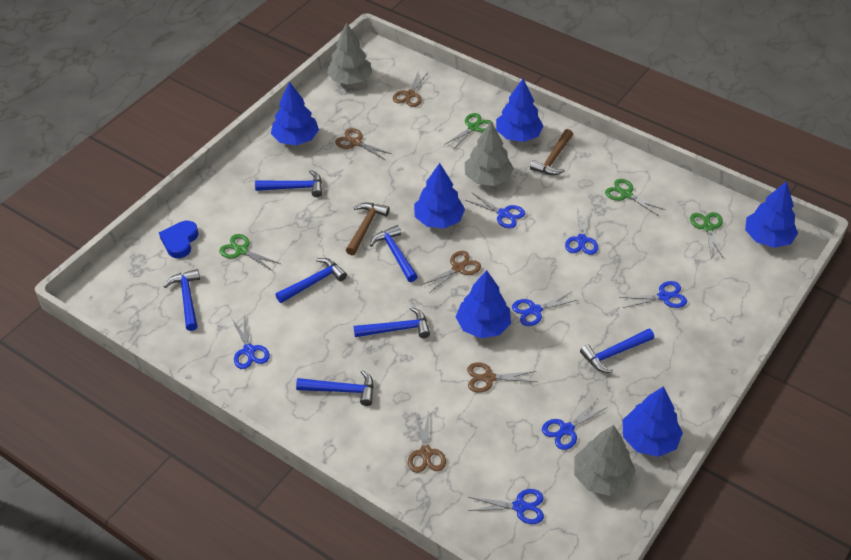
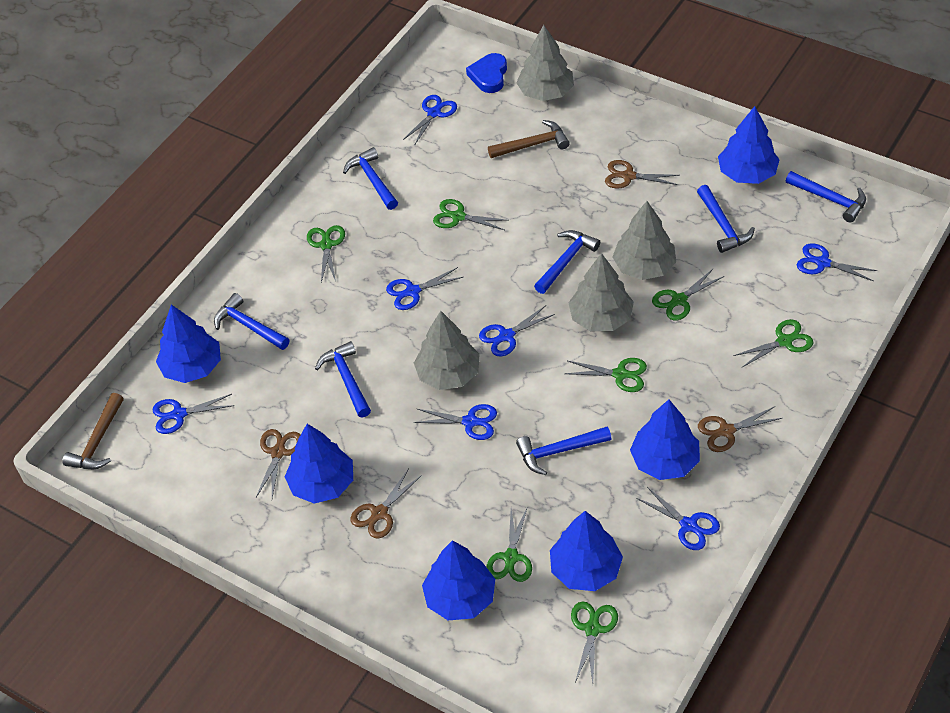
brown scissors: [335,128,392,160] [393,71,429,107] [408,411,446,473] [421,251,481,293] [467,362,537,393] = 5 -> [256,429,301,498] [351,468,422,539] [605,160,680,189] [698,406,783,452] = 4
green scissors: [219,234,281,270] [444,113,493,150] [605,179,665,216] [690,212,724,259] = 4 -> [307,225,345,282] [433,199,509,230] [487,506,532,582] [564,358,647,392] [571,601,618,683] [652,268,724,320] [733,319,813,367] = 7
grey tree: [327,23,372,85] [465,121,514,186] [574,425,636,496] = 3 -> [414,311,480,390] [516,25,574,101] [569,253,634,331] [613,201,676,280] = 4

